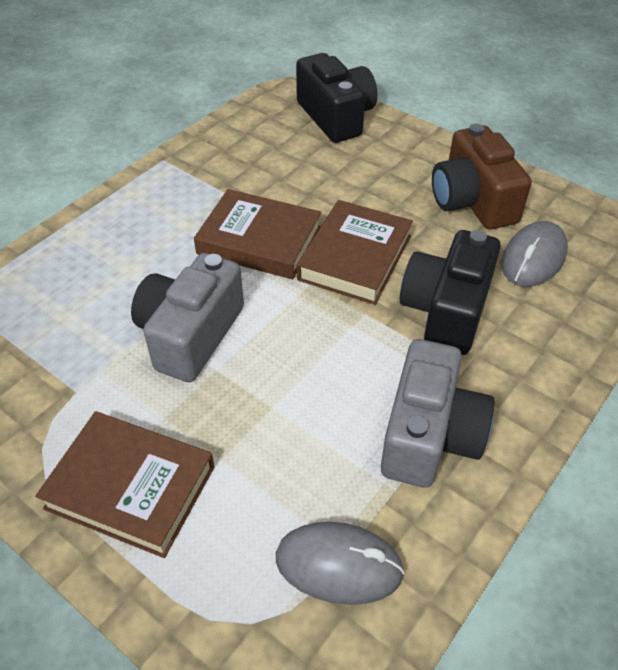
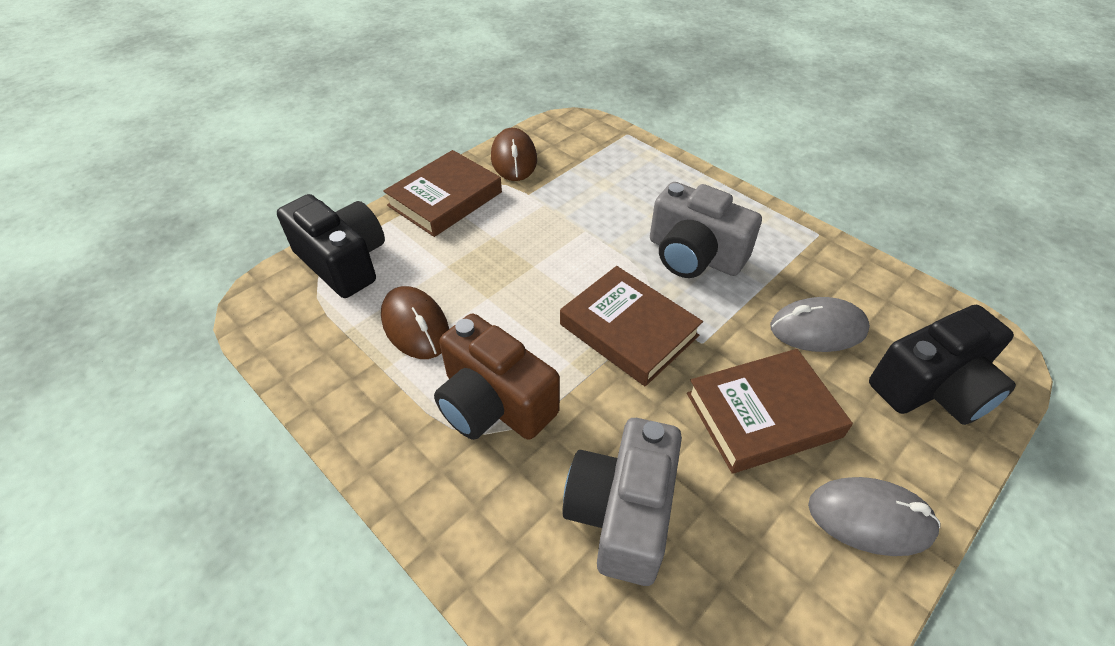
brown mouse: none = 0 -> [381,286,449,359] [491,128,537,181] = 2

